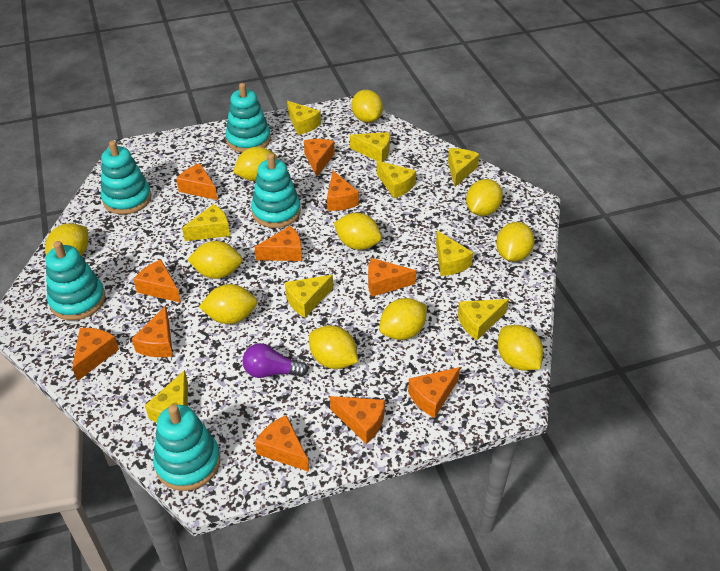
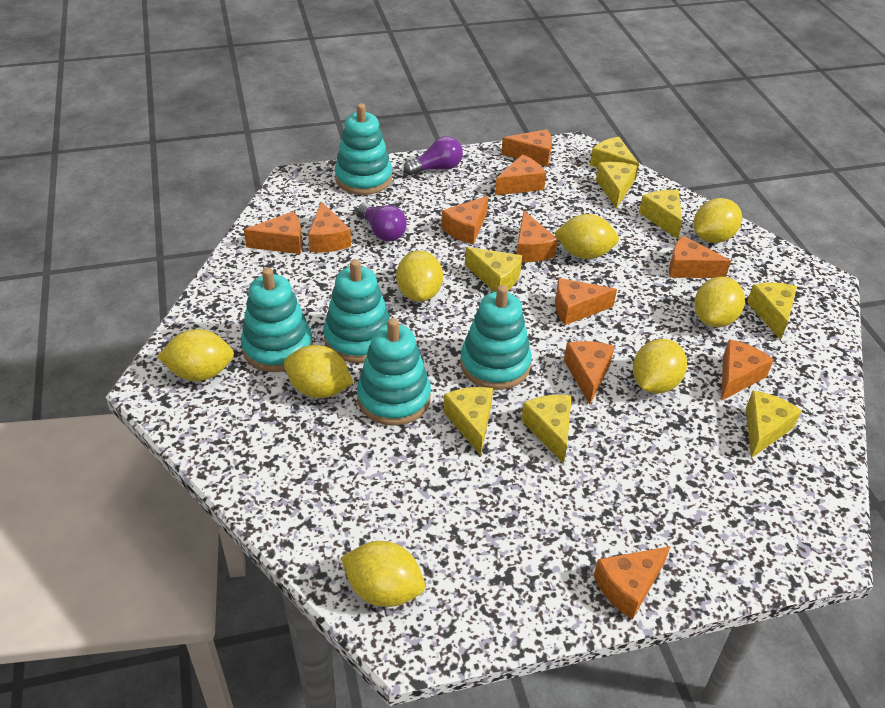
purple light bulb: [242,343,308,378] = 1 -> [358,203,407,241] [404,136,463,175] = 2
yellow cheese: [145,370,188,423] [182,204,230,241] [285,275,333,318] [287,101,321,135] [350,132,390,162] [377,161,416,198] [436,231,473,276] [448,148,480,187] [458,299,509,340] = 9 -> [443,387,493,456] [465,247,522,292] [521,395,572,464] [590,137,639,181] [596,162,637,209] [639,190,682,239] [746,391,802,458] [747,282,797,340] = 8
yellow lemon: [45,223,88,256] [187,241,242,279] [199,284,257,324] [233,147,277,181] [309,325,358,369] [334,213,382,250] [352,90,383,123] [379,298,427,340] [466,179,503,216] [496,222,534,262] [498,325,543,371] = 11 -> [157,329,234,381] [284,345,353,398] [341,541,425,607] [396,250,443,302] [554,214,619,259] [633,339,687,394] [694,198,742,243] [694,277,745,327] = 8

